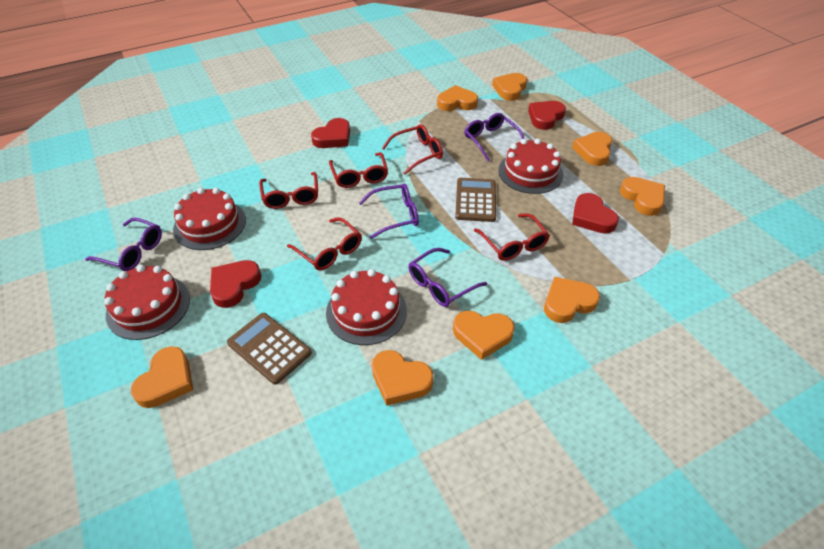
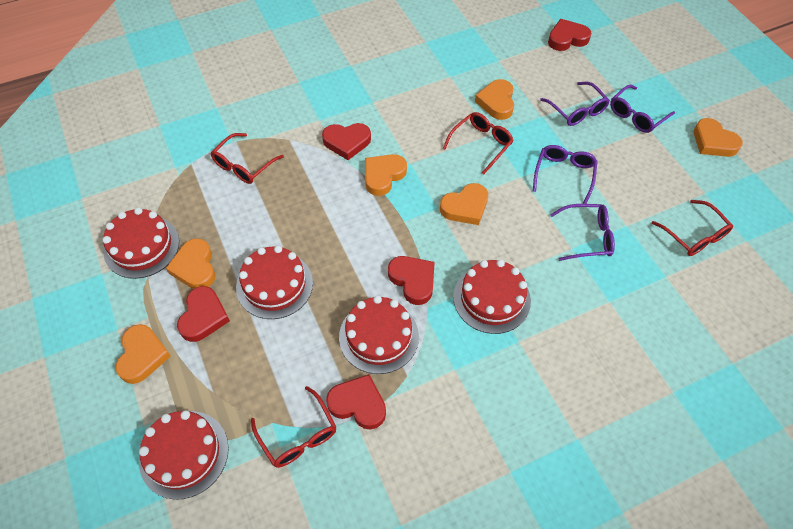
brown calculator: [227,313,312,385] [455,178,496,222] = 2 -> none = 0
orange heart: [131,346,193,408] [372,350,434,406] [437,85,478,111] [453,311,515,360] [492,73,527,101] [544,277,600,323] [572,132,612,166] [620,177,665,216] = 8 -> [116,324,171,384] [166,238,215,289] [365,154,407,196] [440,183,488,225] [475,79,514,120] [694,118,743,157] = 6
red cake: [104,265,190,340] [173,188,246,250] [326,269,407,345] [498,139,563,194] = 4 -> [102,207,179,279] [139,410,229,500] [236,245,313,319] [339,296,419,374] [453,259,531,334] = 5
red glasses: [259,172,318,209] [287,217,362,270] [329,152,388,188] [382,124,443,175] [474,214,550,261] = 5 -> [211,133,284,184] [251,386,336,468] [443,112,514,175] [652,200,733,256] = 4
red heart: [210,260,261,308] [311,118,350,148] [528,101,566,130] [572,193,619,233] = 4 -> [177,286,230,342] [322,123,371,160] [326,374,386,430] [388,256,435,305] [548,19,592,51] = 5

